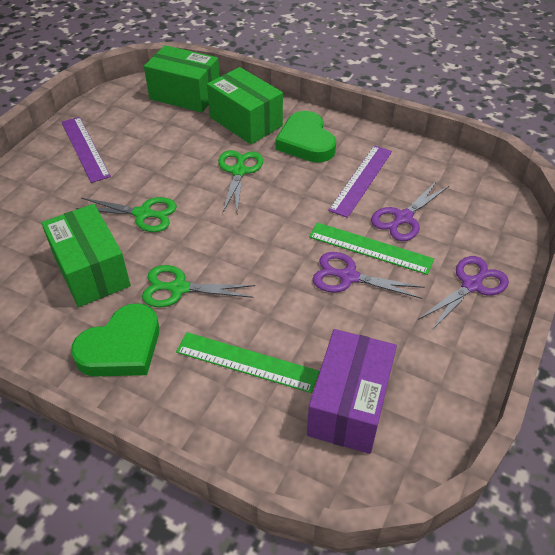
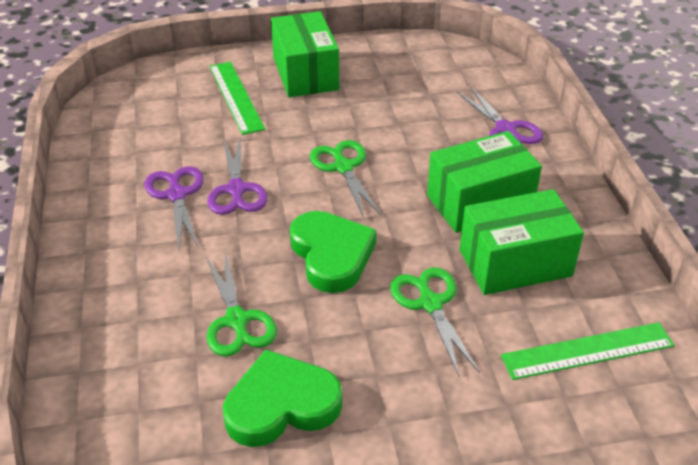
purple box: [307,329,397,454] = 1 -> none = 0
purple ruler: [61,117,111,183] [328,145,392,218] = 2 -> none = 0

